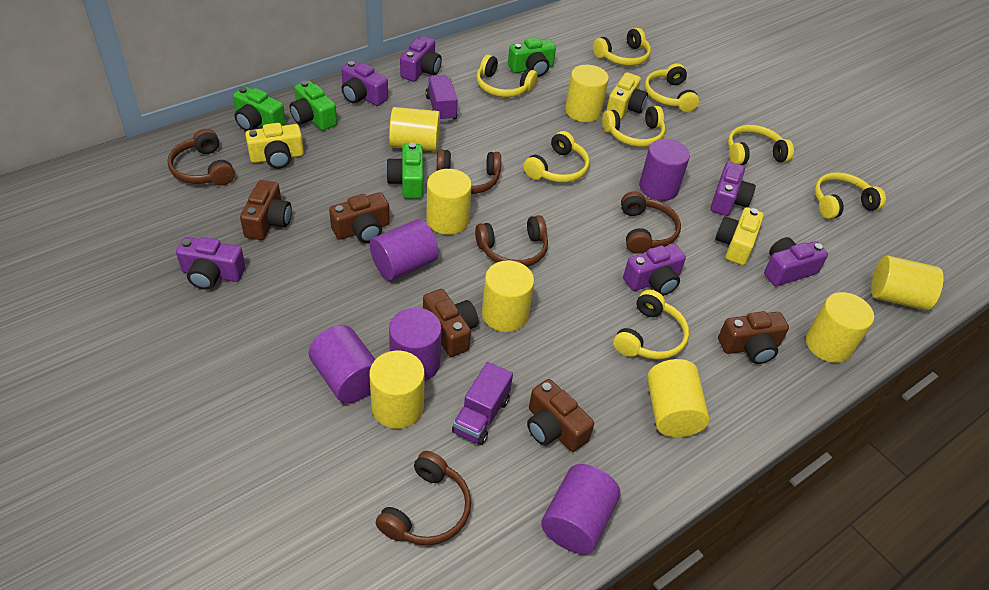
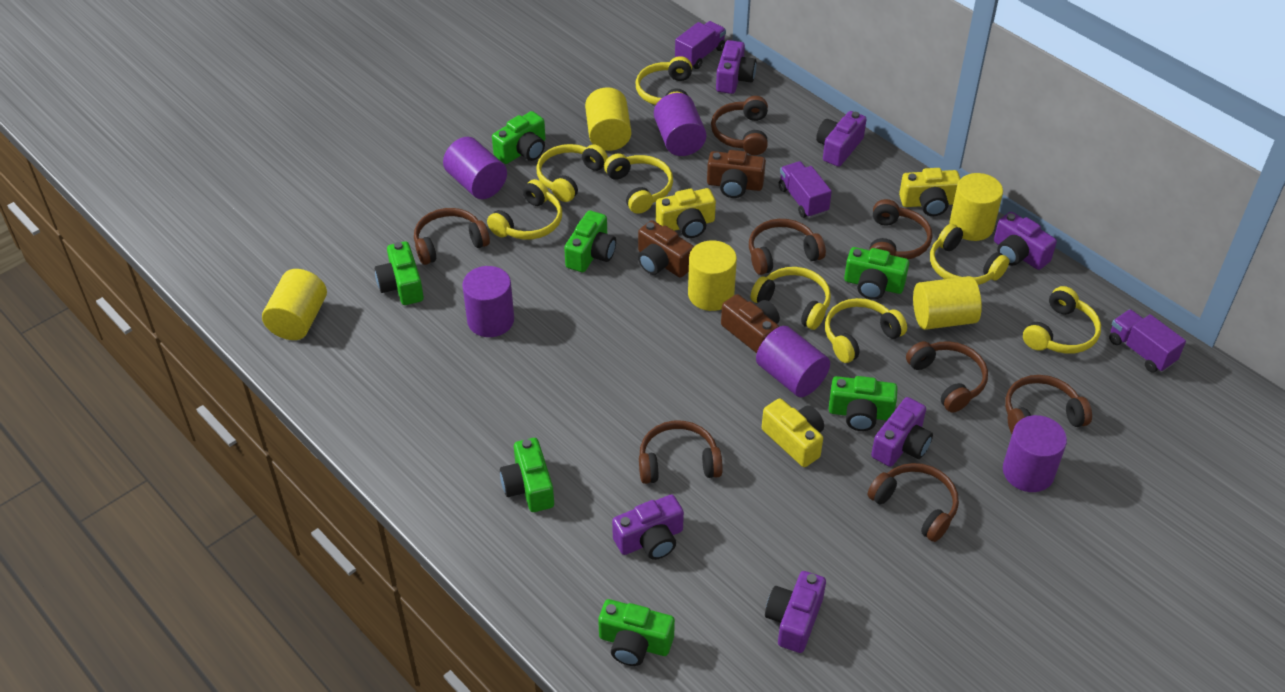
brown camera: [240,180,292,240] [329,192,390,243] [423,289,478,357] [527,379,594,452] [718,311,789,364] = 5 -> [638,220,694,277] [707,150,766,198] [721,294,780,353] = 3
brown headphones: [167,129,235,186] [376,451,471,545] [437,150,501,194] [475,215,548,267] [621,191,681,254] = 5 -> [414,208,490,265] [639,421,723,484] [711,96,768,155] [749,219,826,275] [867,463,959,542] [869,199,932,259] [906,341,988,413] [1005,375,1092,434] = 8
green camera: [233,86,286,131] [290,81,337,130] [386,143,423,199] [508,37,556,77] = 4 -> [375,241,424,305] [492,111,546,164] [500,438,554,512] [564,210,616,272] [598,599,675,666] [829,376,897,431] [844,247,909,300] = 7
purple truck: [425,75,457,122] [452,362,513,445] = 2 -> [675,21,726,69] [779,161,832,218] [1109,309,1186,373] = 3
yellow cylinder: [369,351,425,429] [389,107,440,151] [426,169,472,235] [482,261,534,332] [565,65,609,122] [647,359,710,437] [806,292,874,363] [871,255,944,310] = 8 -> [262,269,327,340] [585,87,631,151] [688,240,737,311] [913,276,982,330] [949,173,1003,241] = 5

